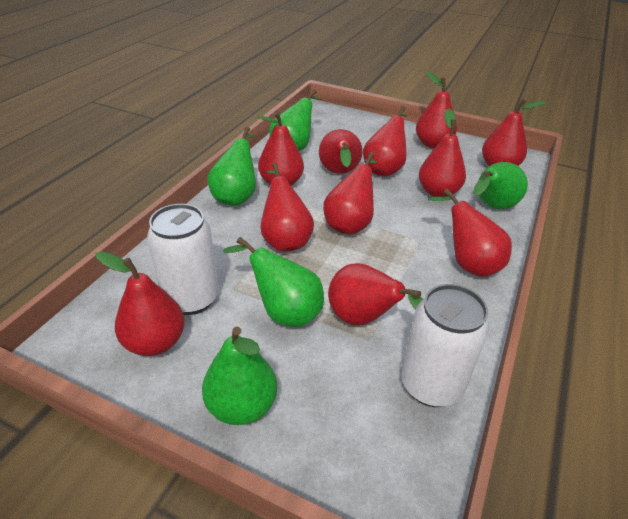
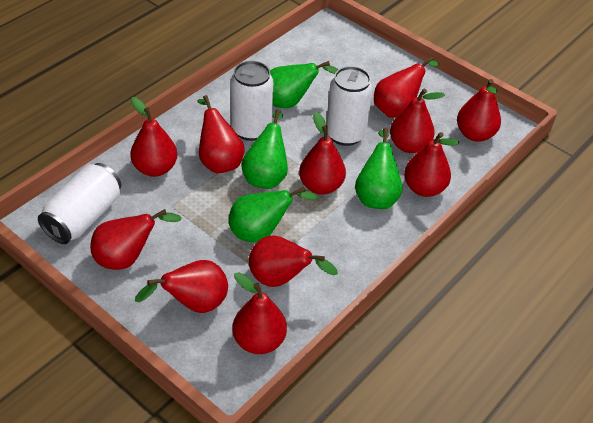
green pear: [202,327,277,425] [207,127,256,206] [223,237,324,327] [269,89,321,152] [473,162,528,209] = 5 -> [229,187,318,242] [241,109,288,189] [270,61,339,108] [355,128,402,209] = 4
white can: [147,204,219,315] [401,284,489,407] = 2 -> [38,163,121,244] [230,61,273,141] [326,66,373,146] = 3

